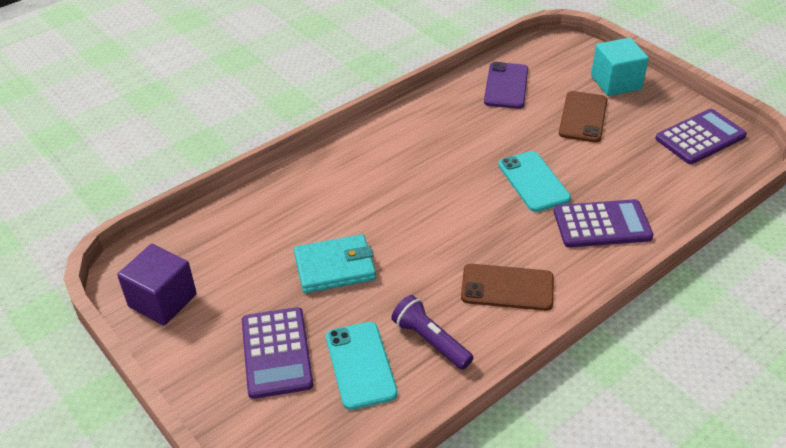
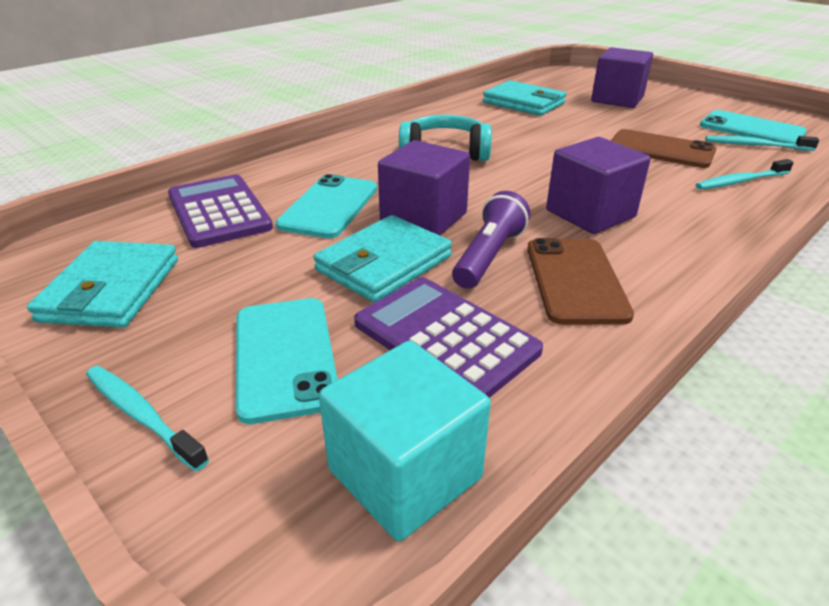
purple calculator: [242,307,313,399] [554,199,653,248] [655,109,747,164] = 3 -> [168,174,273,248] [354,277,543,398] = 2
purple cube: [117,244,197,325] = 1 -> [378,140,470,235] [546,137,651,234] [591,47,653,108] = 3
purple phone: [484,62,528,109] = 1 -> none = 0
turquoise headphones: none = 0 -> [399,115,492,161] = 1
turquoise phone: [326,322,398,410] [498,151,571,212] = 2 -> [236,298,338,424] [276,174,377,239] [700,110,806,143] = 3
turquoise toothbrush: none = 0 -> [86,366,209,471] [696,159,794,189] [705,136,819,151] = 3
turquoise wallet: [294,234,376,293] = 1 -> [27,241,178,328] [313,215,452,302] [483,80,566,116] = 3

